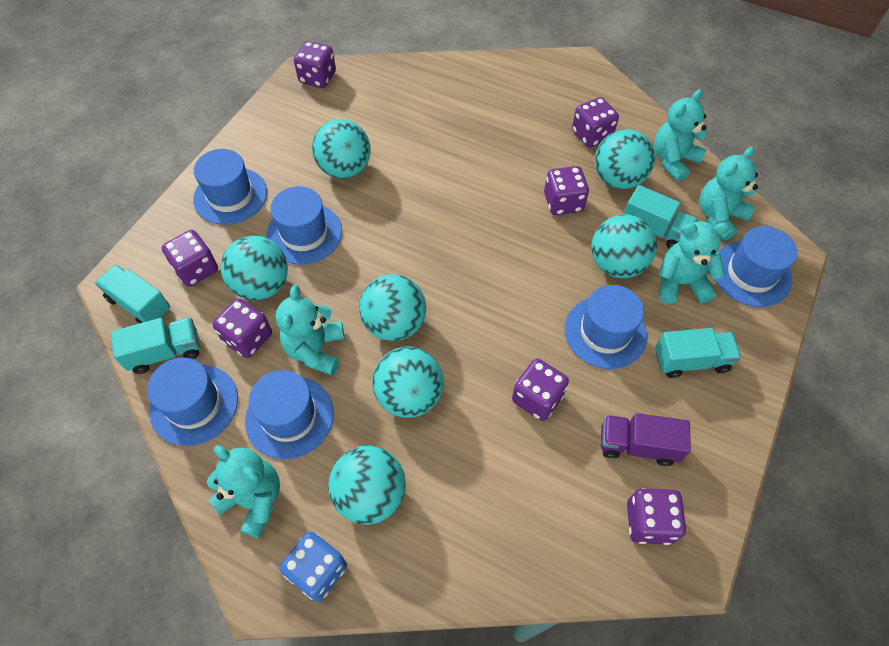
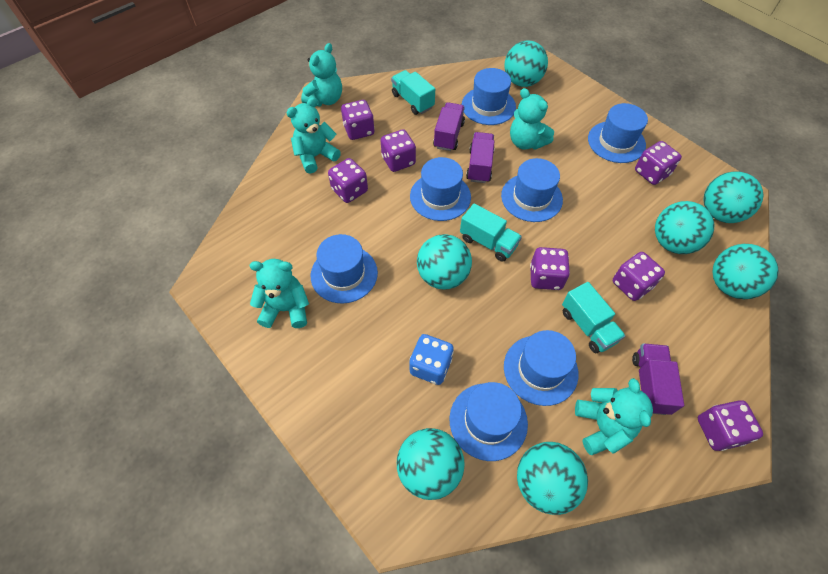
blue hat: [147,358,238,446] [193,149,267,225] [245,370,334,459] [266,186,342,265] [564,285,647,369] [715,226,797,307] = 6 -> [311,234,378,304] [410,157,471,221] [449,382,528,461] [462,68,516,125] [501,158,563,222] [504,330,579,406] [588,103,648,163] = 7
purple truck: [601,413,691,466] = 1 -> [433,102,465,151] [466,132,495,183] [632,343,684,415] = 3
turquoise truck: [95,265,170,324] [111,318,200,374] [624,185,698,249] [655,328,741,378] = 4 -> [391,70,435,115] [460,203,522,262] [562,282,626,353] = 3

